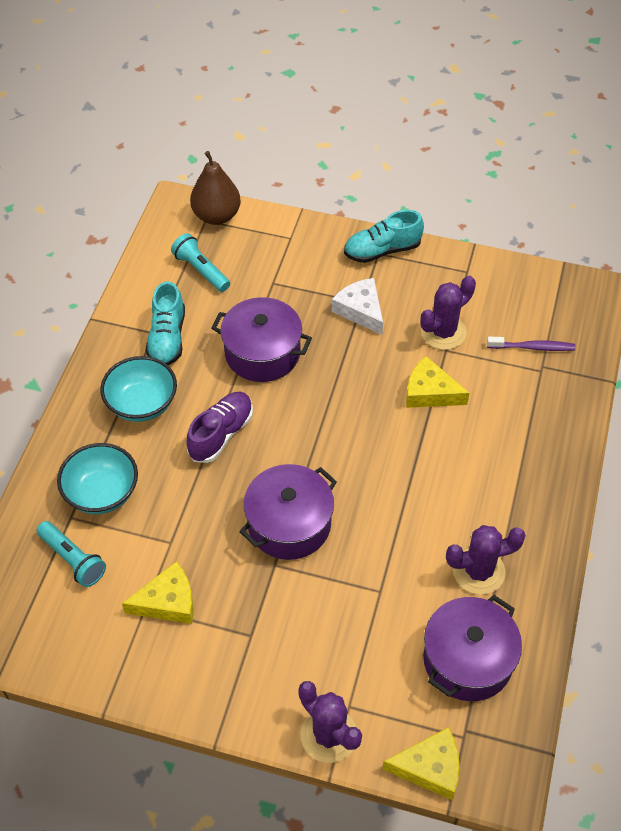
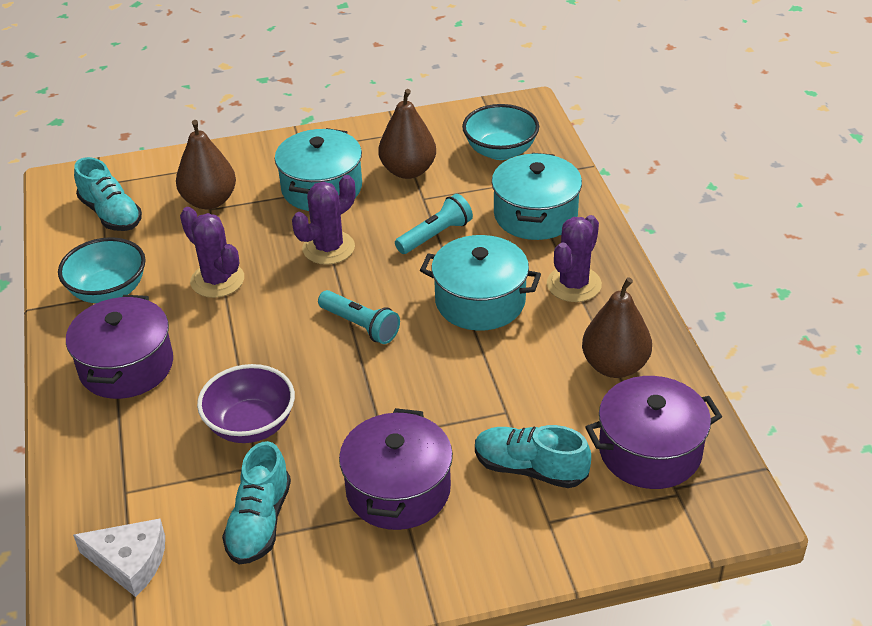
brown pear: [190,151,241,225] = 1 -> [176,120,236,209] [378,89,436,179] [582,277,652,378] = 3
purple bowl: none = 0 -> [197,364,295,443] = 1
purple shoe: [187,392,253,463] = 1 -> none = 0
purple toothbrush: [487,337,575,351] = 1 -> none = 0
turquoise pot: none = 0 -> [275,128,362,211] [420,235,541,331] [492,153,582,240] = 3
turquoise shoe: [146,281,185,365] [344,210,424,263] = 2 -> [74,157,142,231] [222,441,291,565] [475,425,591,488] = 3
yellow cheese: [122,561,194,624] [383,727,460,800] [406,356,469,408] = 3 -> none = 0

